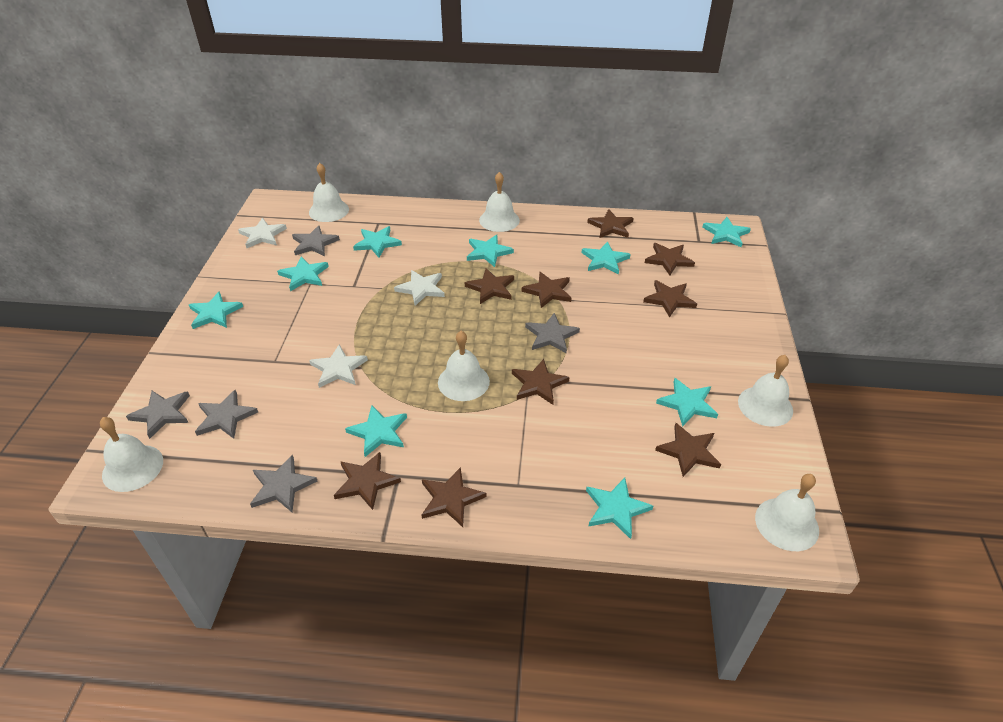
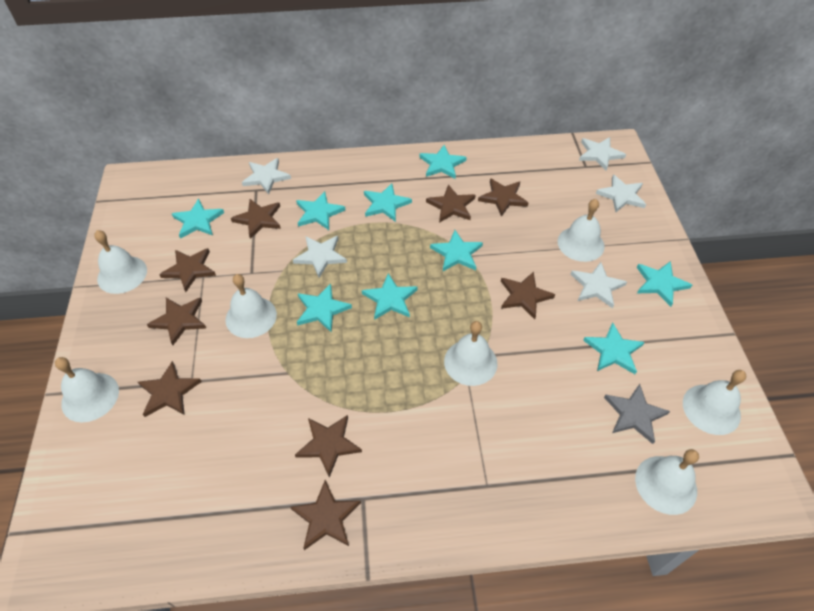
grey star: [126,391,190,439] [195,390,258,439] [250,455,318,512] [292,226,340,256] [525,313,580,353] = 5 -> [604,384,670,444] = 1
white bell: [100,417,163,492] [309,163,349,222] [438,331,490,401] [479,172,520,232] [738,355,793,427] [755,474,819,551] = 6 -> [55,357,119,422] [94,230,147,294] [225,274,277,338] [444,321,497,386] [558,199,605,262] [635,449,699,515] [683,370,746,435] = 7
white star: [238,218,287,248] [309,345,368,388] [394,270,445,306] = 3 -> [242,158,291,194] [293,236,347,278] [571,262,627,308] [579,137,626,171] [596,175,646,212] = 5

